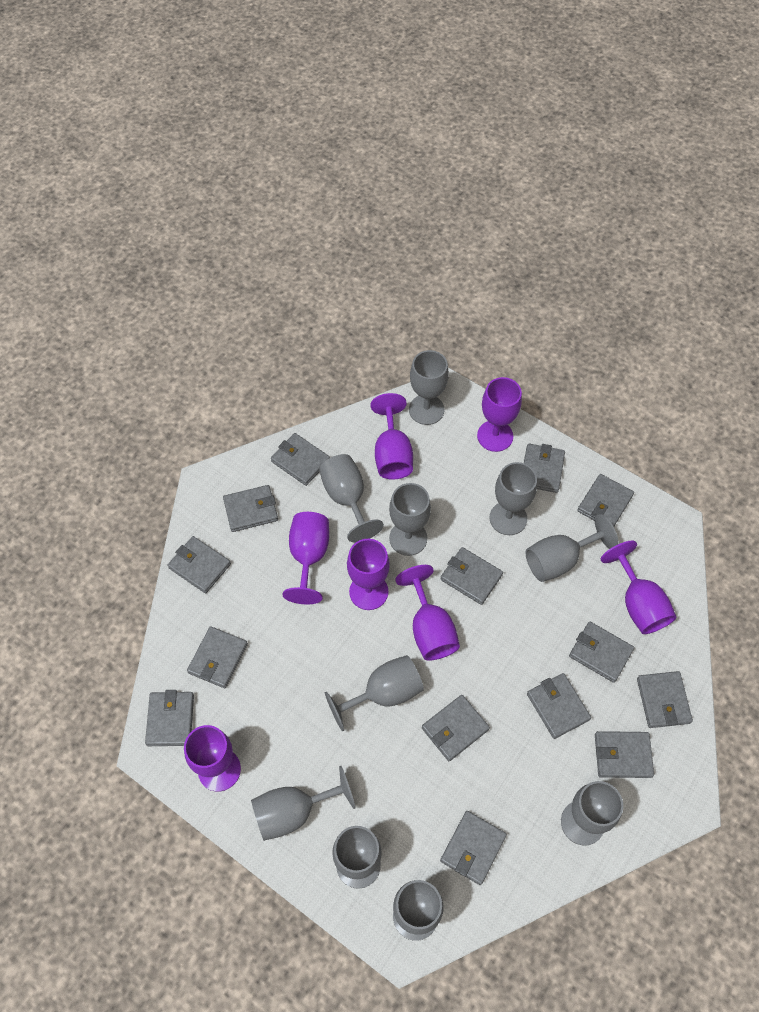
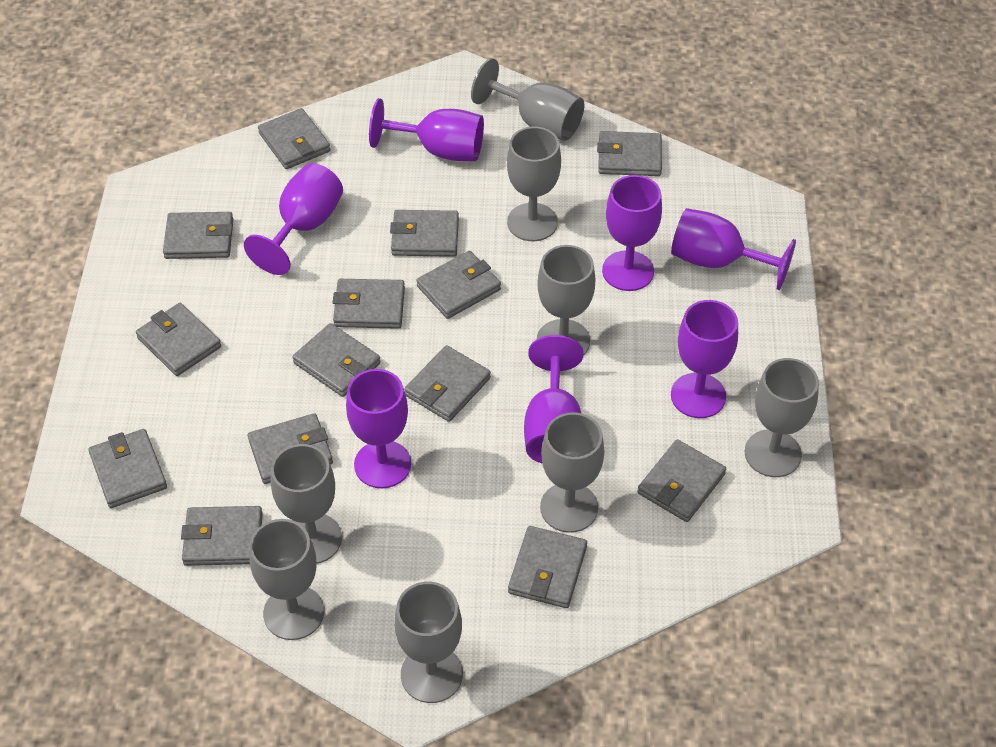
grey goblet: [251,766,356,841] [319,454,384,542] [325,655,424,731] [332,826,382,889] [389,483,431,556] [393,880,444,941] [409,350,449,425] [490,462,537,535] [525,514,619,582] [561,781,623,846] = 10 -> [250,519,324,640] [271,444,342,564] [394,582,463,703] [471,58,585,141] [507,126,561,241] [537,245,595,356] [540,412,604,533] [745,358,819,477] = 8

